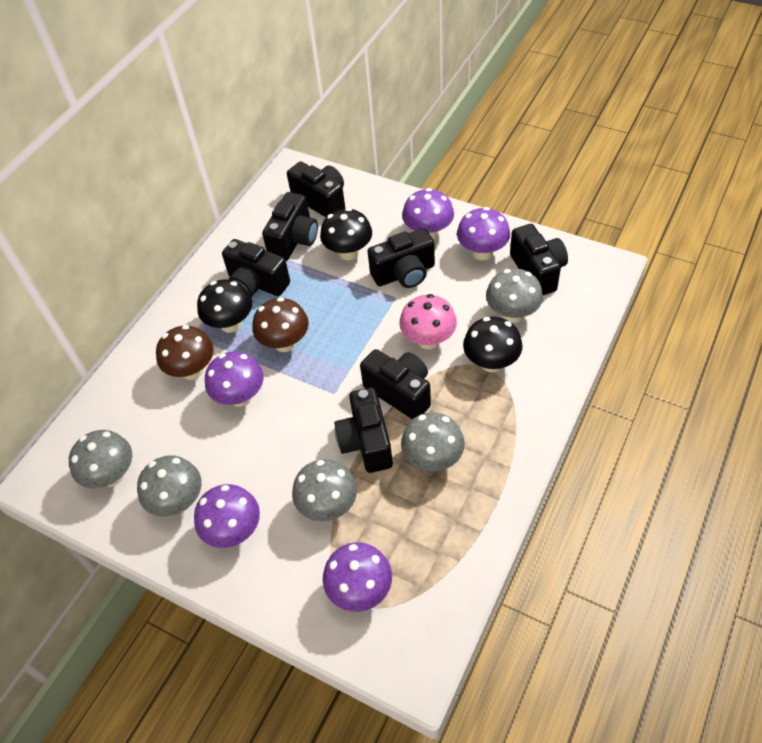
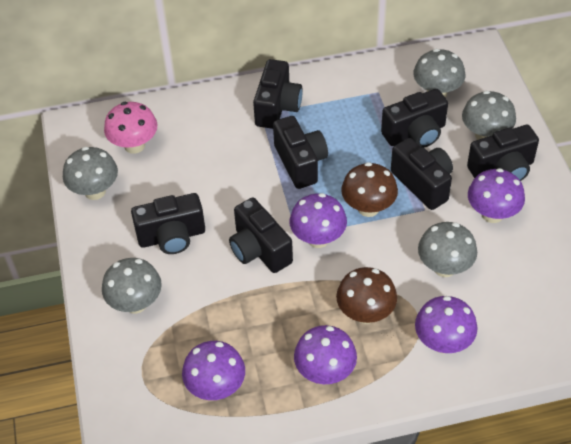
black mushroom: [197,280,252,333] [320,208,372,260] [463,317,523,372] = 3 -> none = 0

